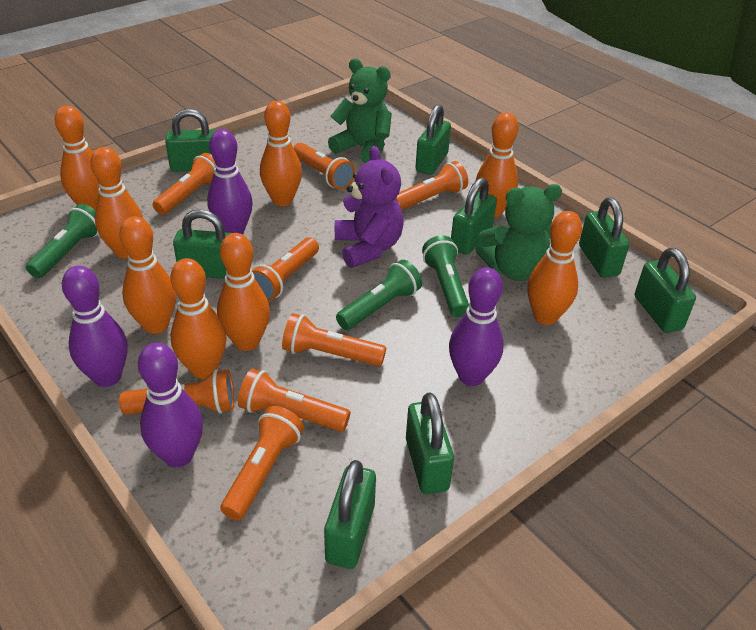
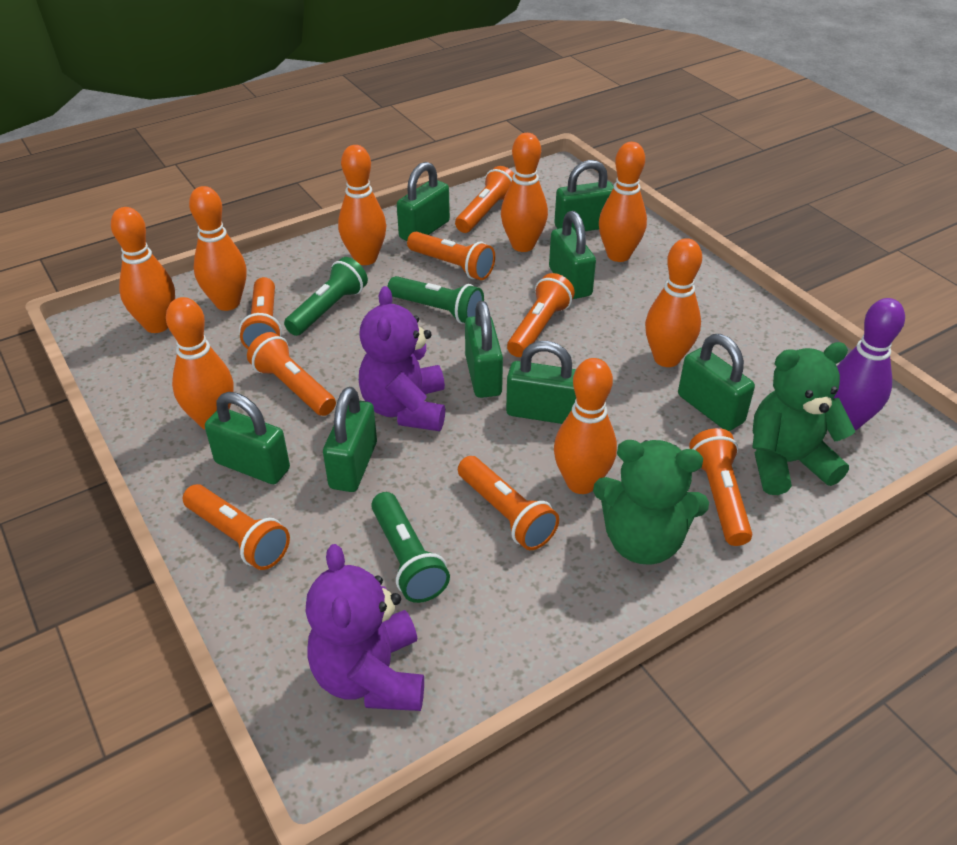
purple bowling pin: [62,266,128,387] [138,343,203,467] [207,129,253,234] [449,267,504,386] = 4 -> [833,298,905,430] = 1
purple teddy bear: [335,146,404,268] = 1 -> [306,544,424,711] [359,286,445,431] = 2

